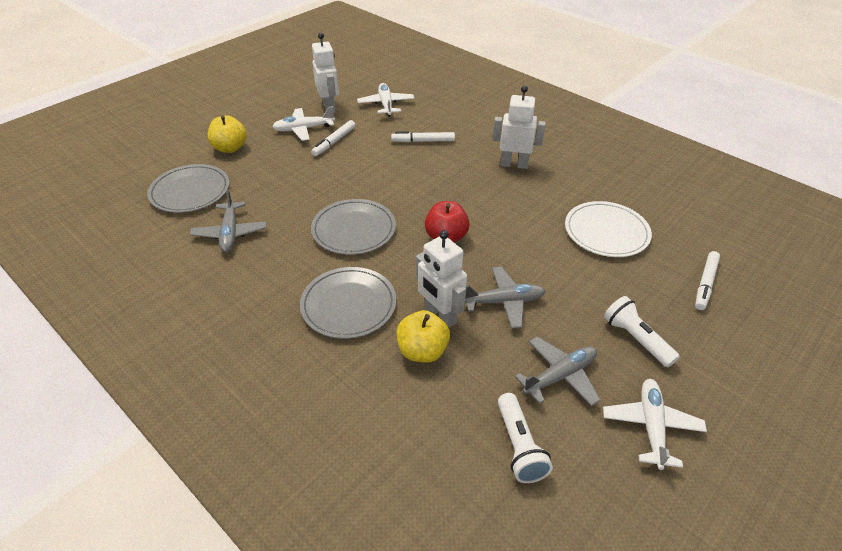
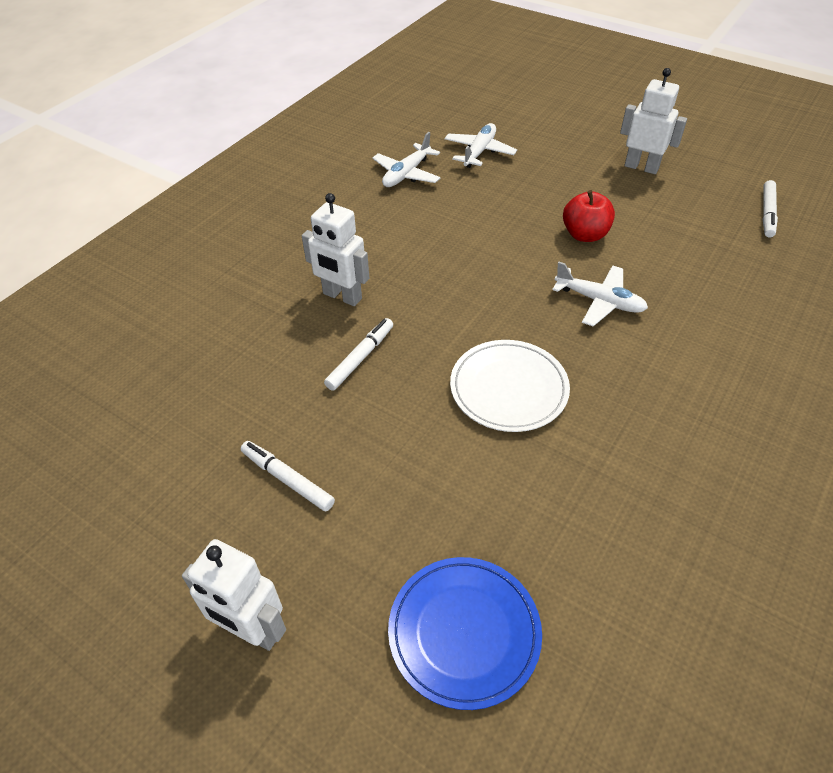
blue plate: none = 0 -> [388,557,542,710] = 1
grey plane: [190,189,267,252] [465,267,545,329] [515,337,601,406] = 3 -> none = 0
grey plate: [147,164,230,213] [300,267,397,339] [311,199,396,255] = 3 -> none = 0
white flashlight: [498,393,553,483] [604,296,680,367] = 2 -> none = 0
yellow apple: [208,115,247,153] [397,310,450,363] = 2 -> none = 0

